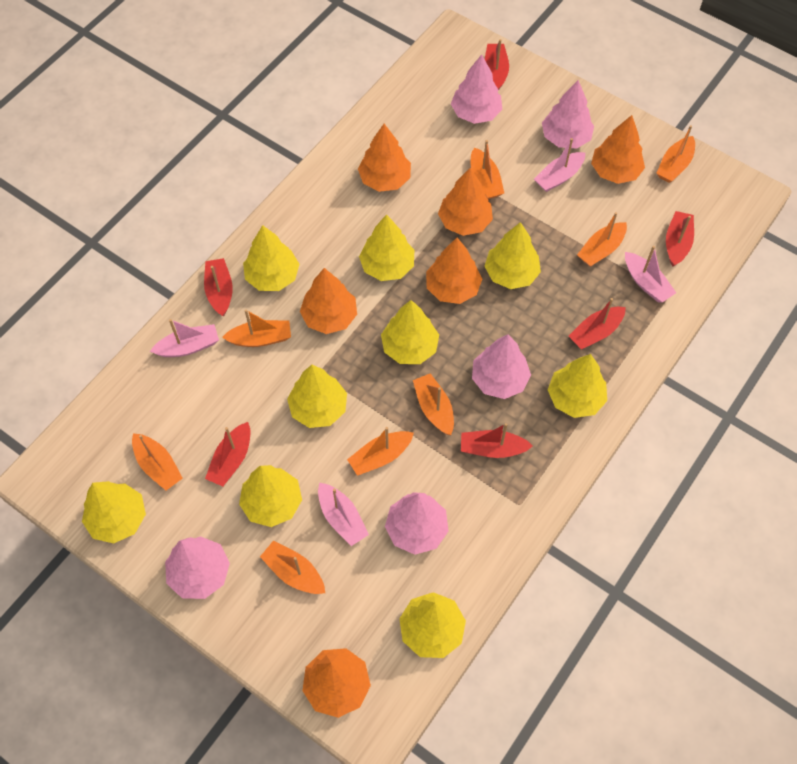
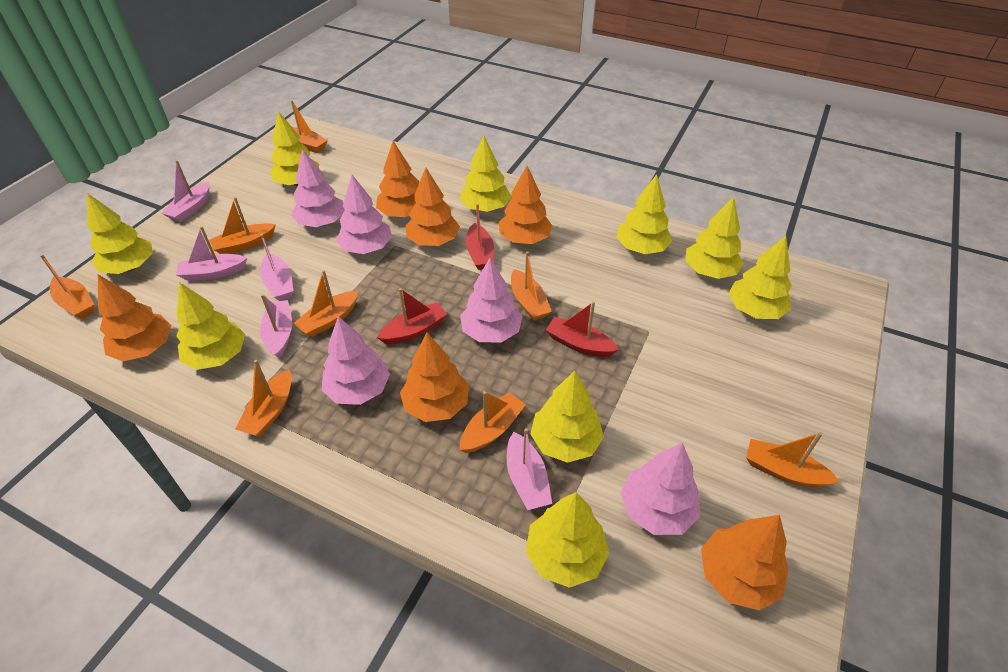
pink boat: [150,319,219,357] [318,483,369,546] [534,138,585,192] [625,246,676,302] = 4 -> [161,160,210,222] [176,226,247,281] [260,234,293,301] [260,294,292,358] [507,428,552,510] = 5
red boat: [204,258,233,317] [205,422,250,486] [461,423,533,458] [485,39,509,90] [569,298,626,350] [666,211,694,267] = 6 -> [377,288,447,344] [466,204,494,270] [546,301,619,357] = 3

